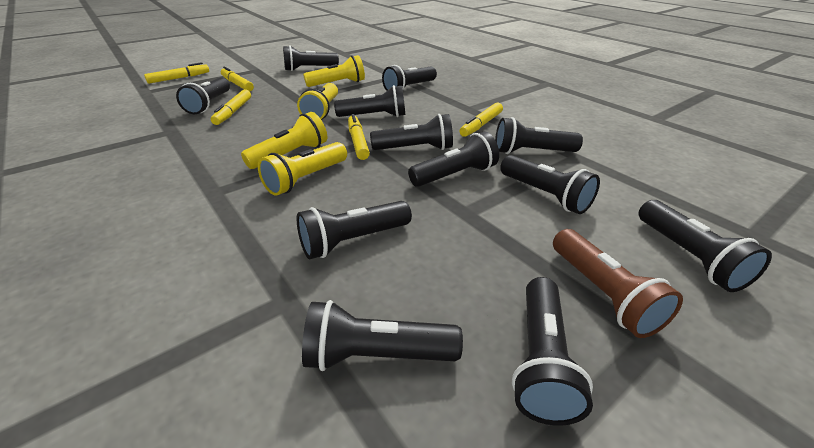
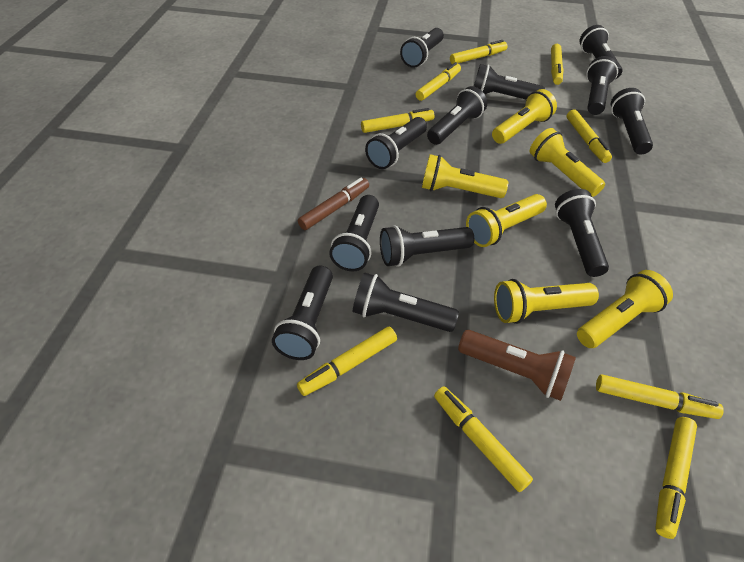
brown marker: none = 0 -> [298,178,369,230] = 1
yellow flashlight: [241,112,327,169] [258,142,347,196] [297,83,338,120] [303,55,365,87] = 4 -> [422,154,508,198] [466,194,547,247] [492,89,557,144] [494,279,599,324] [530,128,605,197] [577,270,673,348] = 6
yellow marker: [144,62,209,84] [211,89,251,125] [221,67,254,92] [348,114,370,160] [459,103,503,137] = 5 -> [297,327,397,396] [361,108,434,133] [416,62,461,101] [434,386,533,492] [450,40,507,64] [551,44,564,85] [567,109,612,163] [596,374,724,419] [655,417,697,539] = 9

